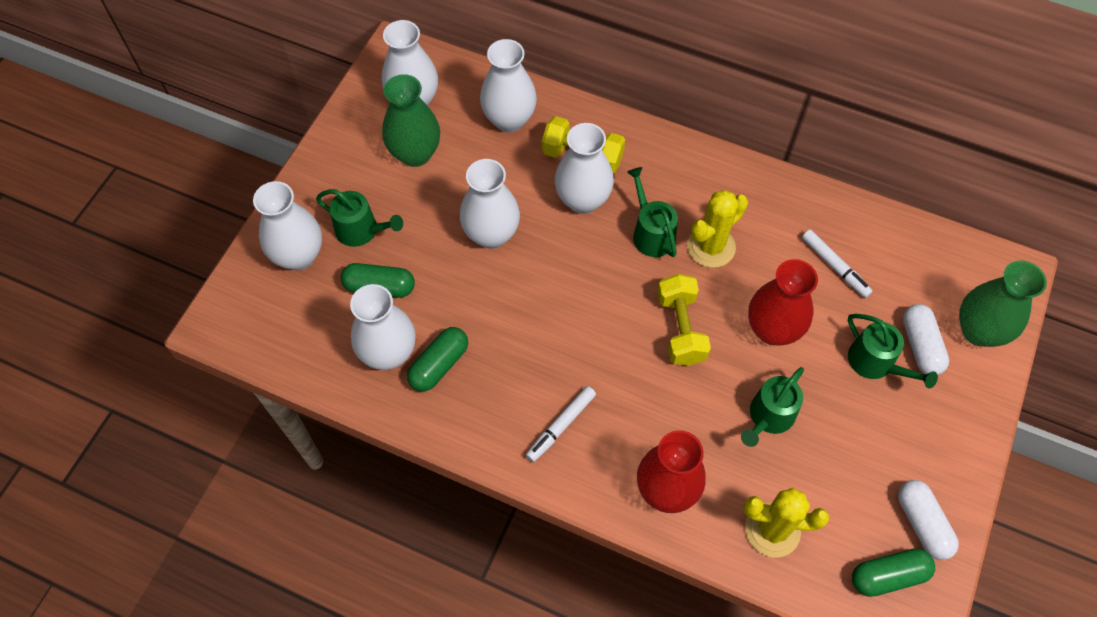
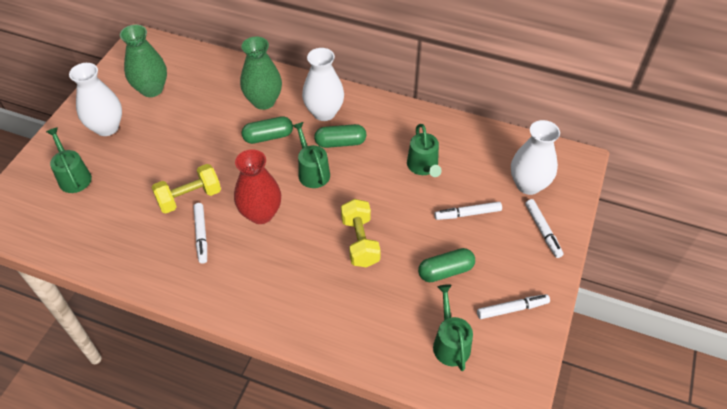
red vase: [637,430,706,513] [748,259,818,346] = 2 -> [234,149,281,224] = 1
white capsule: [898,480,959,560] [903,304,949,375] = 2 -> none = 0
white marker: [526,386,596,462] [802,230,873,298] = 2 -> [193,203,207,264] [434,202,502,220] [477,294,550,319] [525,199,563,258] = 4
white vase: [253,181,322,270] [350,284,416,370] [382,20,438,106] [460,159,520,249] [480,39,537,132] [554,123,614,214] = 6 -> [69,63,122,136] [302,48,344,121] [511,120,560,195] = 3
yellow cactus: [687,190,748,268] [744,488,829,557] = 2 -> none = 0

